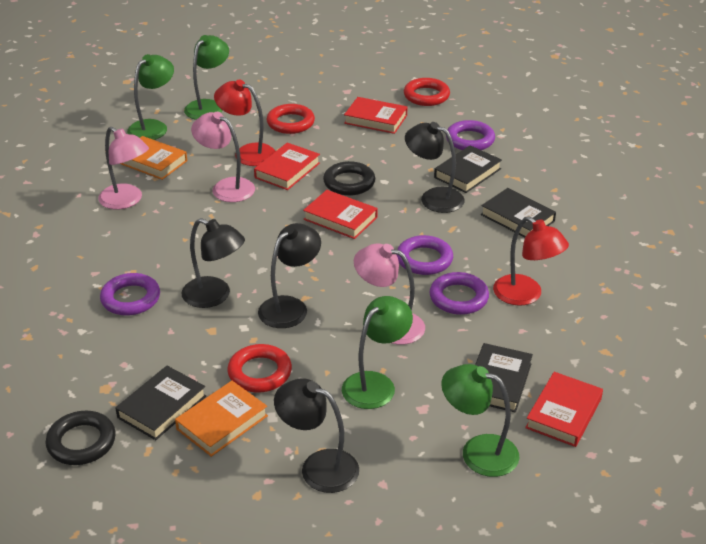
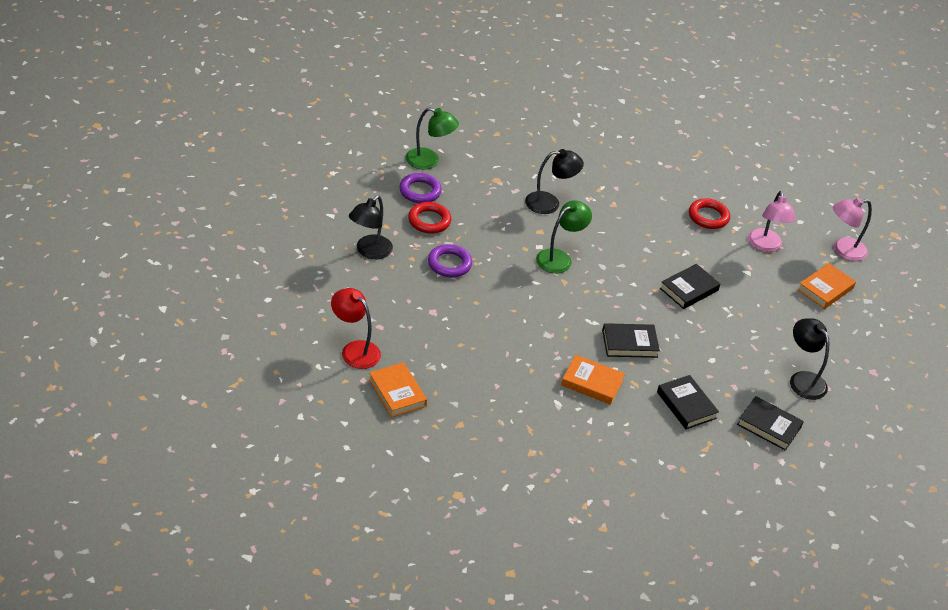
black lamp: [182,218,245,308] [258,223,321,328] [274,378,359,493] [405,122,465,213] = 4 -> [349,195,393,259] [525,149,584,214] [790,318,829,400] = 3
black ring: [45,411,116,465] [323,161,375,196] = 2 -> none = 0
green lamp: [127,54,174,140] [184,35,229,120] [342,296,413,409] [441,364,520,477] = 4 -> [406,107,459,170] [536,200,592,273] = 2
orange book: [120,136,187,180] [175,381,268,457] = 2 -> [369,362,427,417] [561,355,625,405] [798,263,856,309] = 3
pink lamp: [98,127,149,209] [191,112,255,202] [354,243,425,345] = 3 -> [748,191,796,252] [833,198,872,261] = 2
purple ring: [100,273,160,316] [396,235,453,275] [429,272,489,315] [446,120,495,150] = 4 -> [399,173,442,203] [428,244,472,278] = 2
red book: [254,143,320,190] [303,190,378,239] [344,97,407,134] [525,372,603,447] = 4 -> none = 0
red lamp: [214,80,276,166] [493,217,569,306] = 2 -> [331,288,381,369] = 1
red ring: [227,344,292,393] [267,104,315,134] [404,78,450,106] = 3 -> [408,202,451,234] [689,198,730,229] = 2

